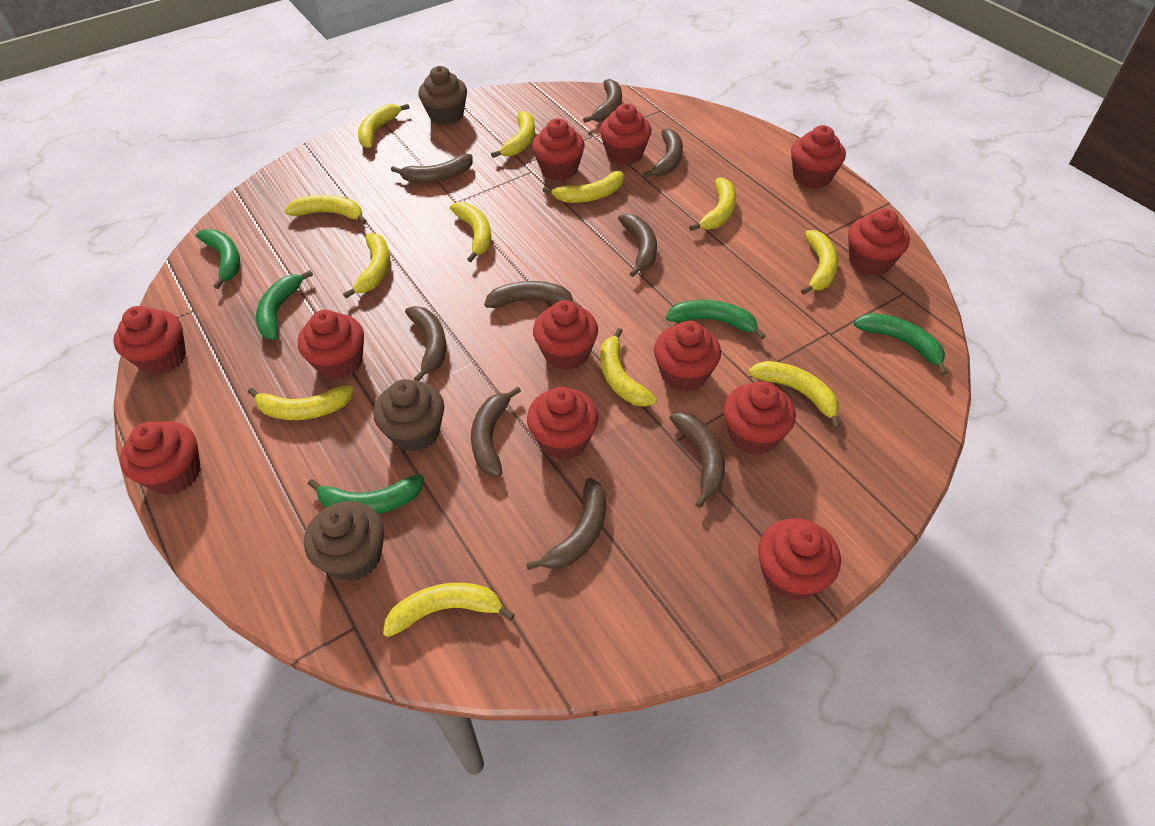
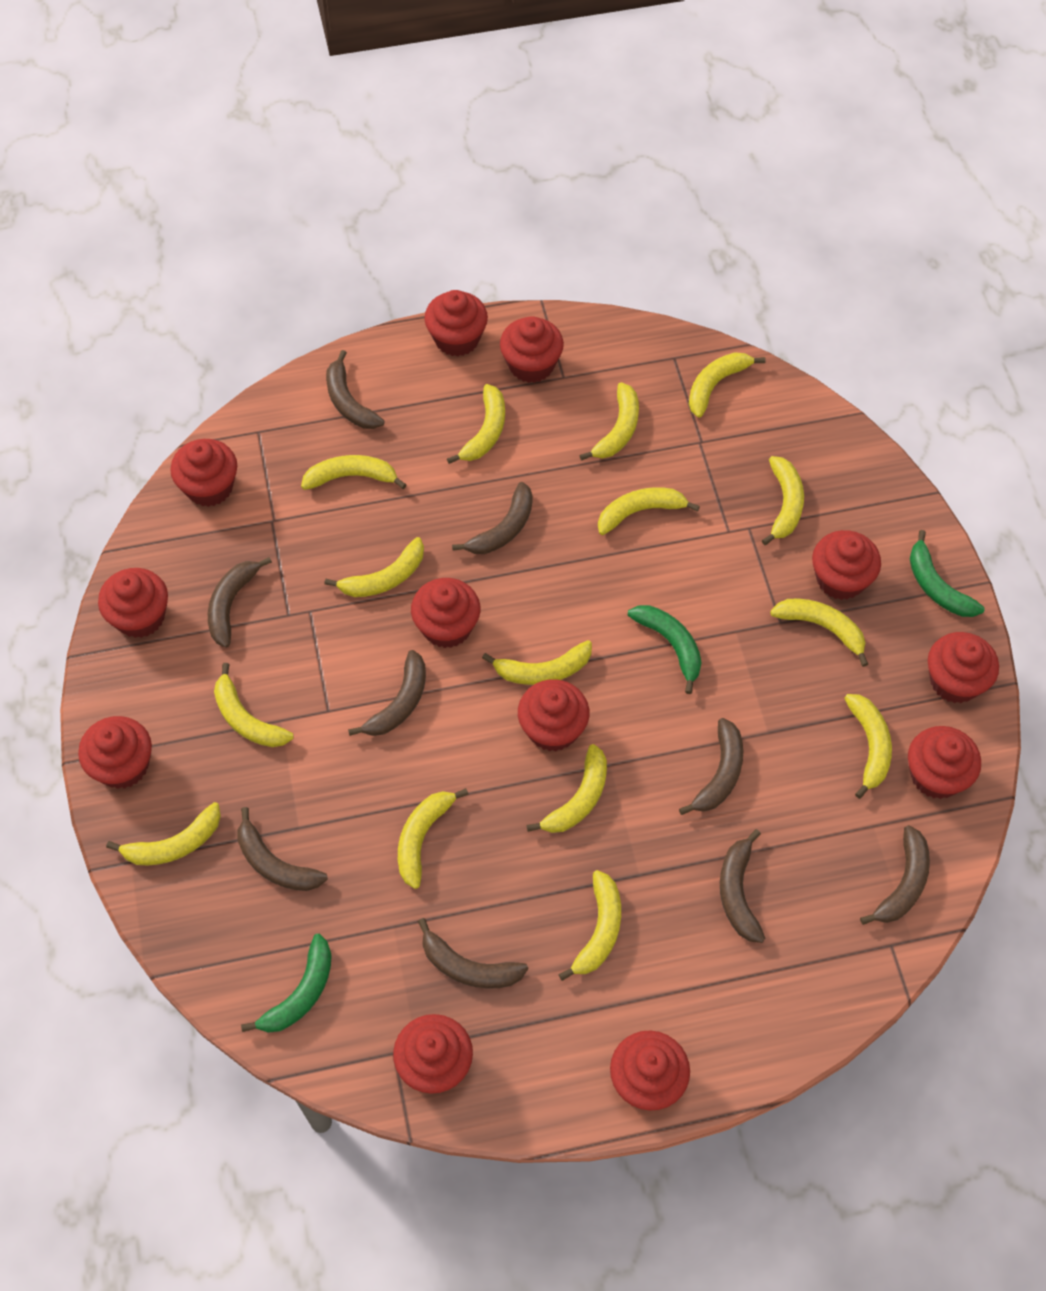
brown cupcake: [304,501,384,581] [373,379,444,452] [418,66,467,125] = 3 -> none = 0
green banana: [196,229,240,289] [256,270,313,340] [308,475,424,514] [666,300,765,340] [854,313,948,375] = 5 -> [241,934,332,1033] [628,605,702,694] [910,530,985,617] = 3
yellow banana: [248,385,354,420] [284,195,367,224] [343,233,390,298] [358,104,410,148] [383,583,515,637] [450,202,491,262] [491,111,535,158] [543,171,624,203] [600,328,657,407] [689,178,736,231] [748,361,840,429] [801,230,838,295] = 12 -> [106,802,221,865] [214,663,294,747] [301,455,407,490] [324,537,424,597] [398,788,469,889] [447,384,505,464] [482,640,592,685] [527,744,607,833] [558,870,621,981] [579,382,639,461] [598,487,700,535] [689,352,766,418] [762,456,804,545] [770,599,868,667] [844,694,892,799] = 15

